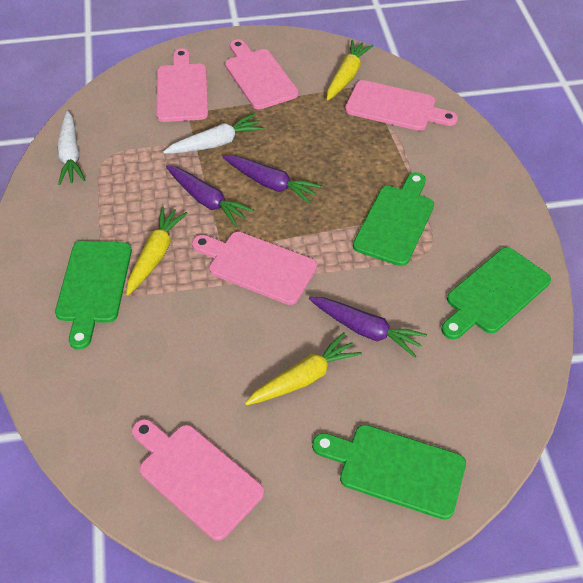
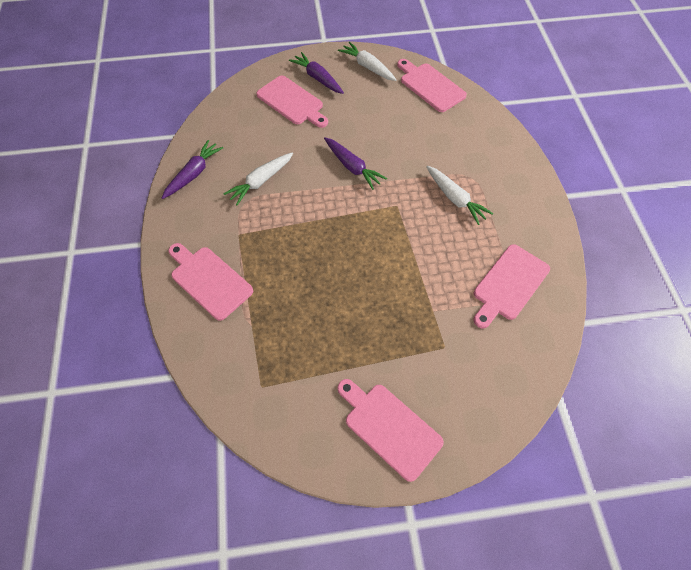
green cutting board: [55,241,132,350] [312,425,466,520] [353,172,434,266] [441,247,551,339] = 4 -> none = 0
white carrot: [57,111,86,185] [163,114,265,154] = 2 -> [223,152,293,205] [338,42,397,81] [426,166,493,225] = 3
yellow carrot: [126,206,188,295] [245,332,362,405] [327,40,373,101] = 3 -> none = 0

